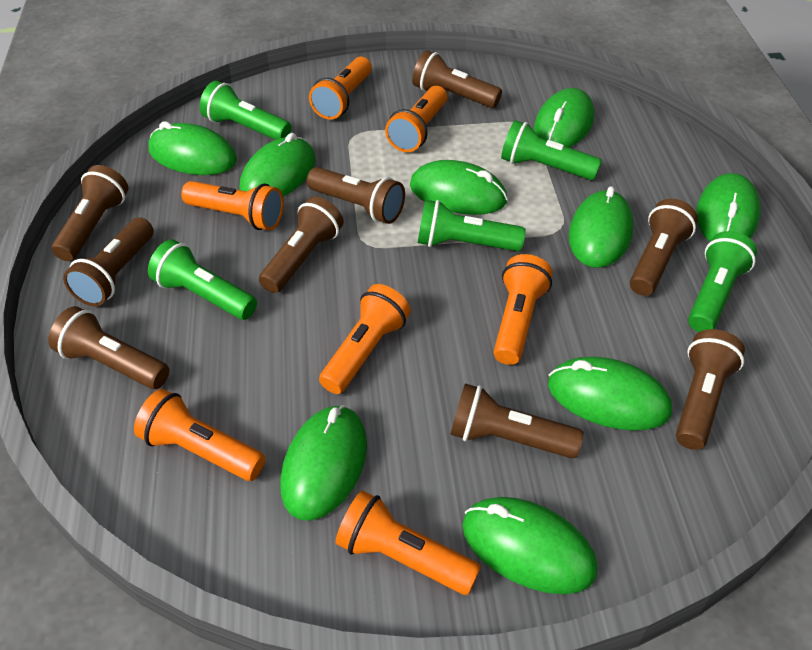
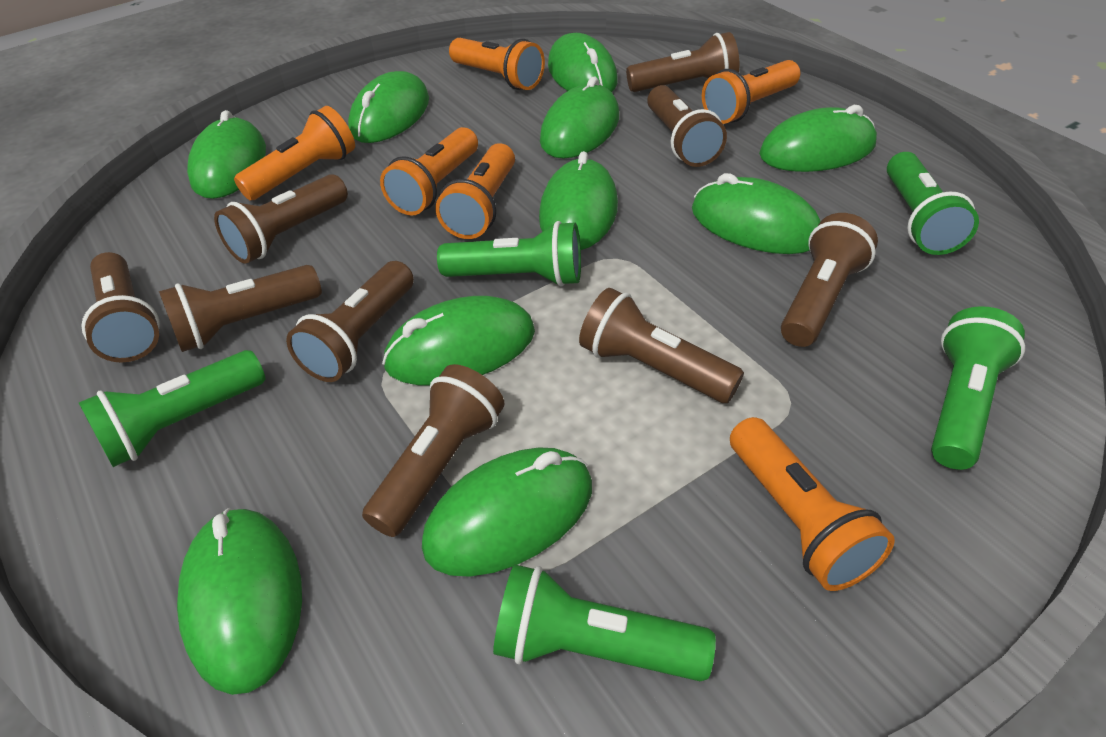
green mouse: [148,122,237,175] [239,133,315,197] [280,405,367,521] [410,160,508,215] [462,497,598,594] [534,88,594,147] [548,357,672,430] [569,186,634,268] [696,173,760,242] = 9 -> [177,508,302,695] [187,110,266,199] [348,71,429,143] [382,296,535,385] [422,447,592,577] [539,151,618,250] [540,77,619,158] [548,33,618,92] [692,173,821,254] [759,105,877,172] = 10
orange flashlight: [134,389,265,481] [181,181,284,230] [309,57,372,120] [319,284,411,394] [336,491,481,595] [385,86,447,152] [493,254,552,365] = 7 -> [234,106,355,201] [380,127,478,216] [436,143,515,239] [449,38,545,90] [702,60,800,124] [730,417,895,591] = 6

